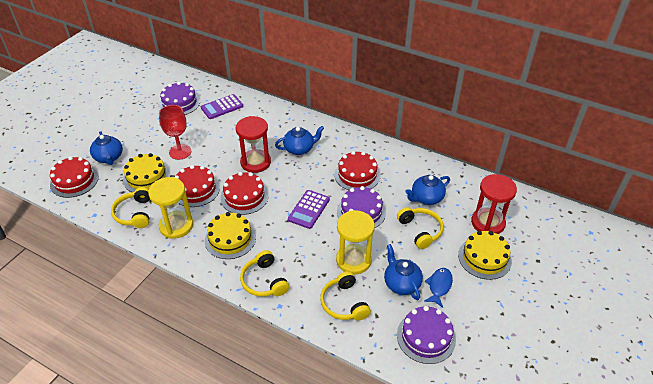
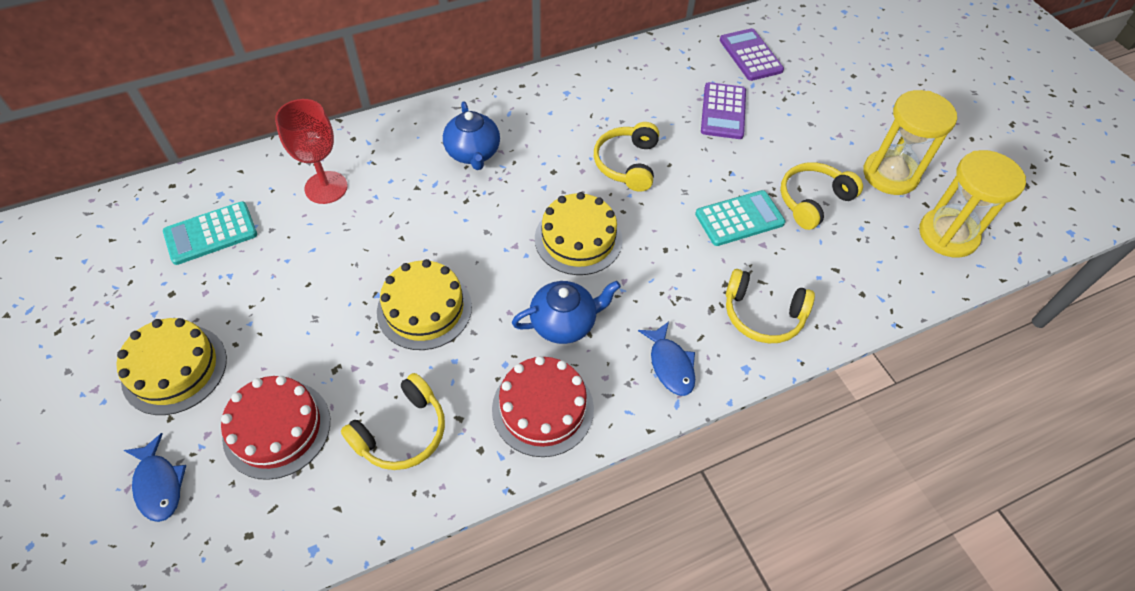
blue fish: [424,268,453,308] = 1 -> [124,433,186,522] [638,322,695,396] = 2
blue teapot: [90,131,123,165] [275,126,324,155] [384,244,423,300] [405,175,450,205] = 4 -> [443,101,500,170] [512,281,621,344] = 2
purple cake: [159,82,200,115] [337,186,386,228] [397,306,456,364] = 3 -> none = 0
red cake: [50,156,99,198] [175,165,220,207] [221,172,269,215] [334,151,381,190] = 4 -> [221,376,330,480] [492,356,594,457] = 2
red hourglass: [236,116,271,173] [471,174,517,234] = 2 -> none = 0
turquoise calculator: none = 0 -> [163,201,257,265] [695,190,785,246] = 2

